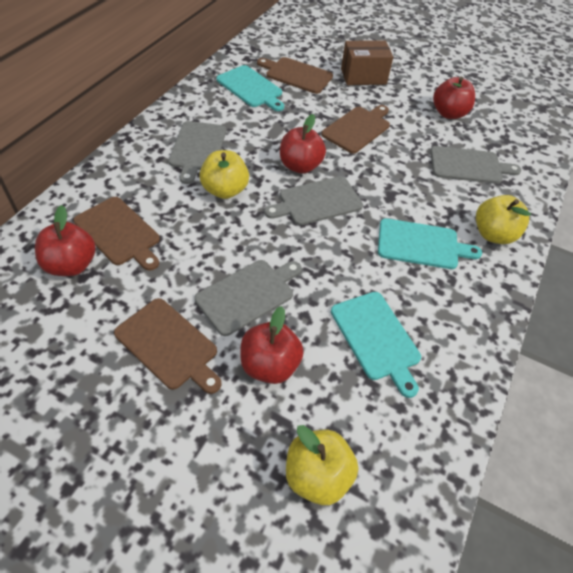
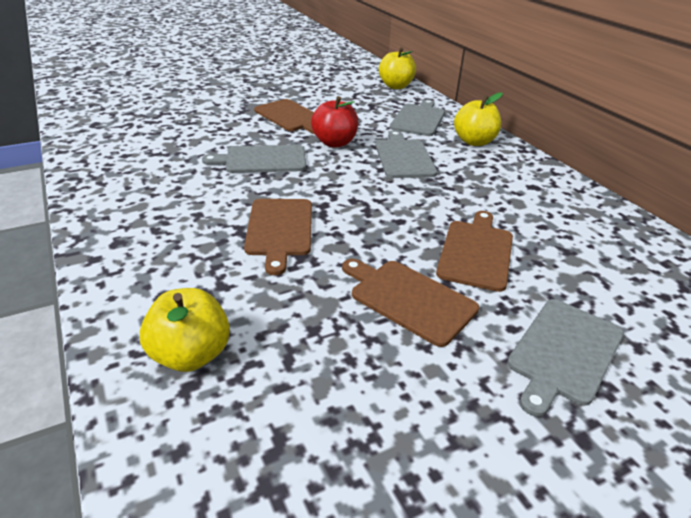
brown box: [341,40,393,85] = 1 -> none = 0
red apple: [35,205,96,276] [240,306,304,384] [280,114,326,174] [433,77,475,119] = 4 -> [311,96,358,147] = 1
turquoise cutting board: [216,65,284,111] [331,292,421,398] [378,218,482,269] = 3 -> none = 0

